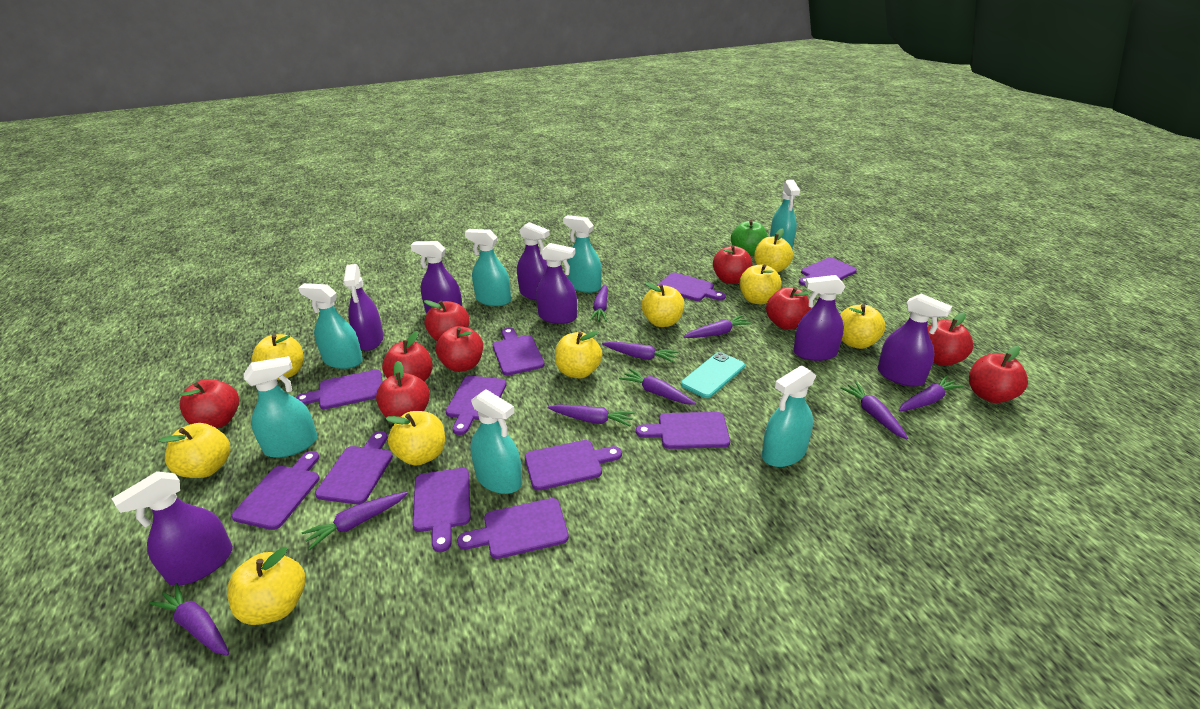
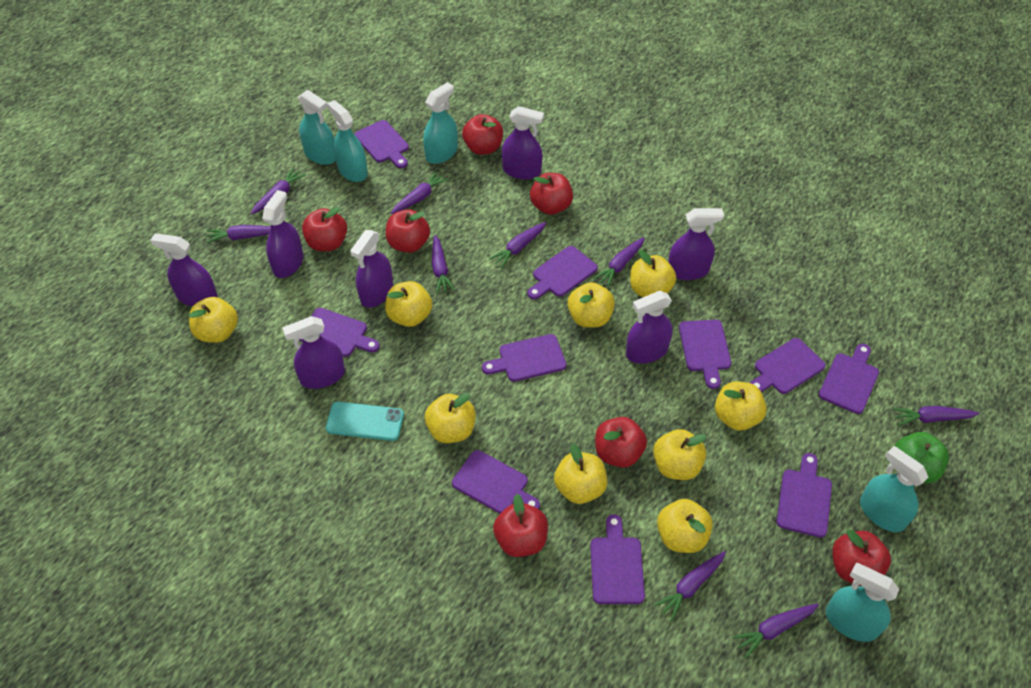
purple cutting board: [231,451,320,530] [295,370,382,409] [315,431,393,504] [413,468,471,552] [446,376,507,435] [457,498,569,559] [493,327,544,375] [525,440,622,490] [636,412,730,449] [657,272,726,301] [799,257,857,286] = 11 -> [299,308,380,357] [355,120,409,168] [452,450,540,514] [482,334,566,382] [528,246,598,300] [590,514,645,604] [679,320,731,389] [750,338,826,394] [777,453,832,538] [819,344,879,414] = 10
red apple: [180,379,239,428] [376,361,430,417] [382,331,433,381] [424,300,470,341] [436,326,483,372] [713,245,752,284] [766,287,811,329] [927,312,973,366] [969,346,1028,403] = 9 -> [302,207,347,251] [386,209,430,253] [462,114,503,155] [493,494,548,557] [530,173,573,215] [595,417,647,468] [833,530,891,586] = 7
turquoise spray bottle: [244,356,317,458] [298,283,363,369] [465,229,511,306] [470,389,522,494] [563,215,602,293] [762,365,816,467] [770,180,800,249] = 7 -> [298,90,336,165] [327,100,368,182] [423,82,458,164] [826,563,899,642] [860,446,929,532] = 5

